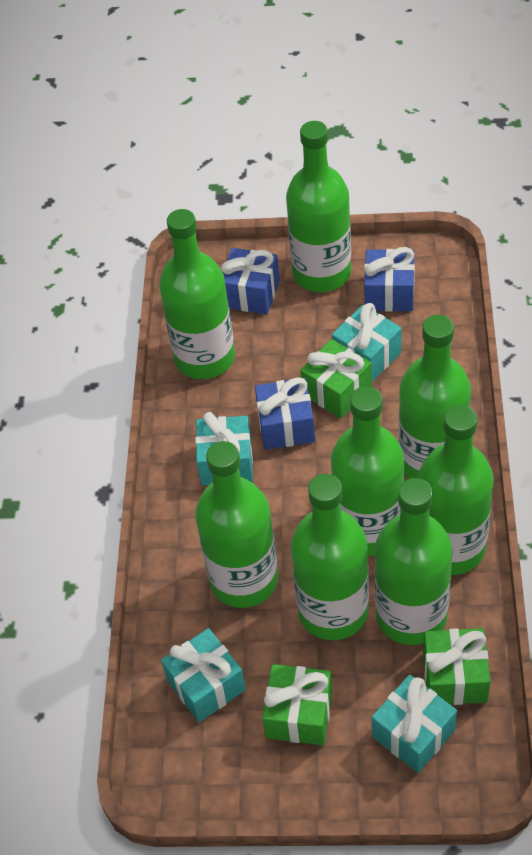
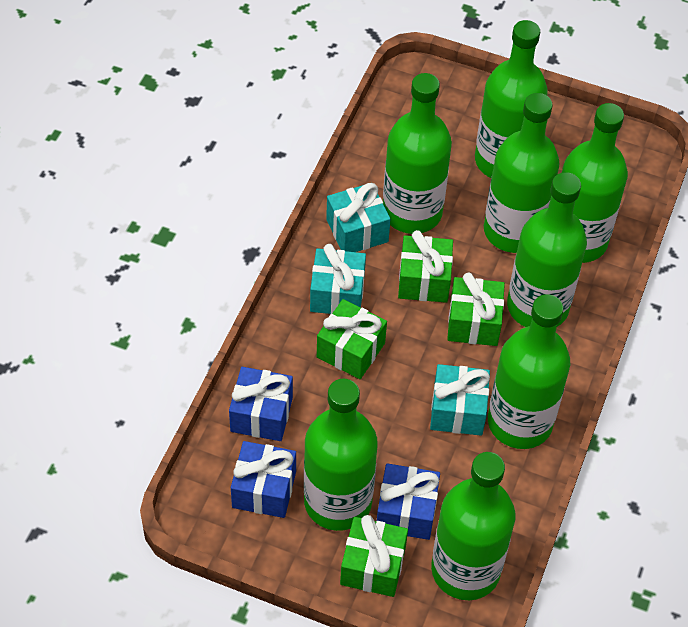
green gift: [262,664,332,745] [300,339,372,418] [423,628,491,705] = 3 -> [317,299,387,379] [340,515,408,597] [398,230,453,303] [447,272,505,346] = 4
turquoise gift: [161,628,246,722] [195,412,253,485] [332,303,402,382] [372,675,457,773] = 4 -> [310,244,366,314] [326,183,390,252] [430,364,490,436] = 3

